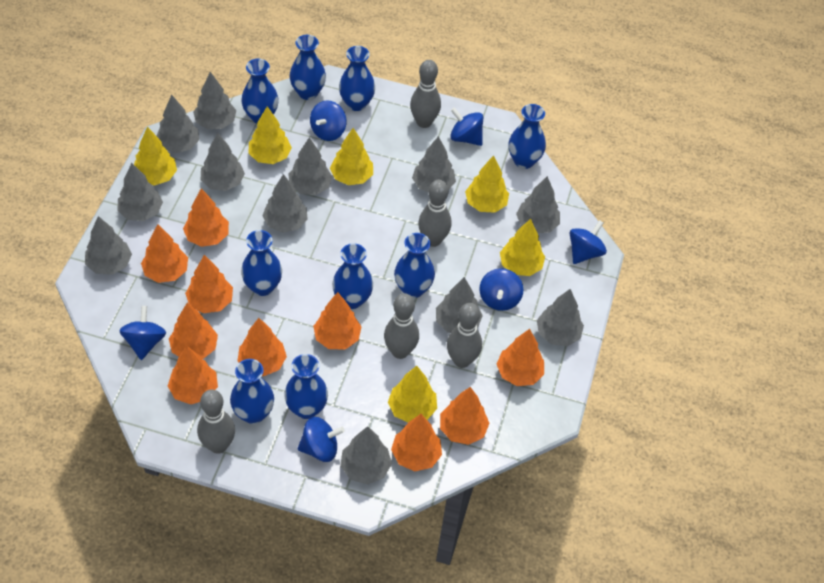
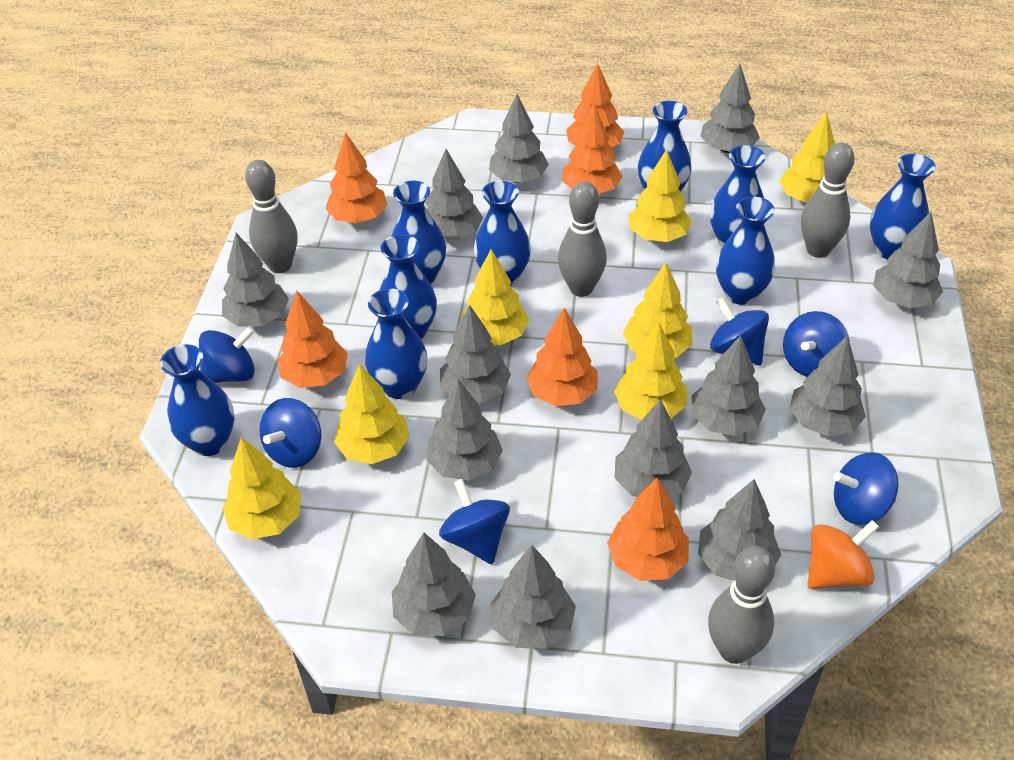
grey bowling pin: [197,389,235,454] [384,293,419,359] [410,60,441,128] [418,180,452,247] [447,303,482,368] = 5 -> [245,160,298,273] [558,181,607,297] [708,546,775,664] [801,143,855,258] = 4
grey tree: [85,216,132,275] [117,163,163,221] [157,95,199,153] [193,72,236,129] [201,133,245,191] [262,174,308,233] [288,137,332,195] [340,426,392,484] [412,136,456,192] [436,277,483,333] [516,176,560,233] [537,289,584,346] = 12 -> [222,233,289,327] [392,533,476,636] [425,149,483,240] [427,379,503,481] [440,305,511,403] [489,94,549,183] [491,545,576,649] [615,399,692,497] [692,335,766,436] [698,479,781,581] [700,64,760,153] [789,335,866,436] [873,212,943,308] = 13
orange spinning top: none = 0 -> [807,520,879,589] = 1
orange tree: [141,224,188,283] [168,346,218,404] [169,303,218,359] [183,188,229,247] [185,255,233,313] [238,318,287,376] [313,292,362,349] [391,414,442,471] [440,387,490,445] [497,329,544,386] = 10 -> [277,291,348,388] [325,132,388,223] [526,308,598,406] [562,104,622,194] [566,63,624,147] [607,477,689,581] = 6
yellow tree: [134,127,177,185] [248,106,292,164] [330,128,373,185] [388,366,437,423] [465,155,509,213] [500,219,545,276] = 6 -> [223,437,302,540] [334,364,410,464] [461,249,529,345] [614,322,687,420] [623,263,693,358] [629,149,692,242] [779,112,835,203] = 7

